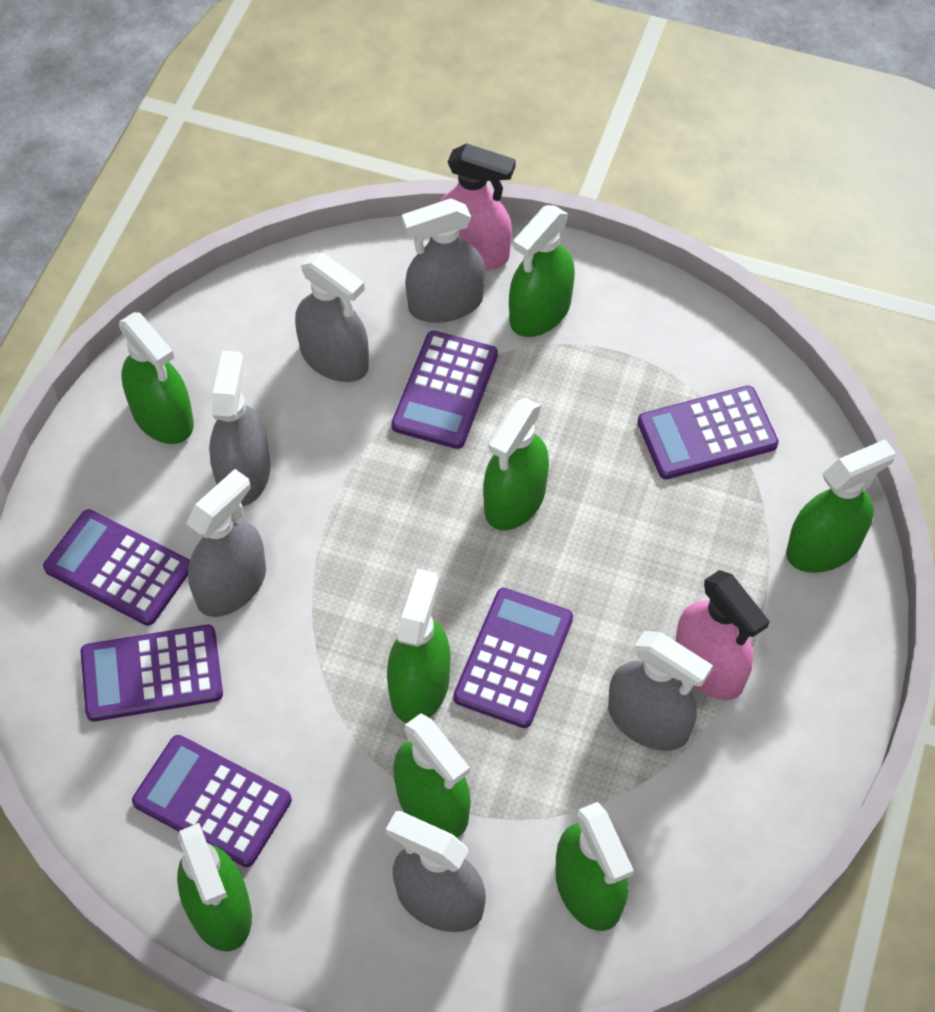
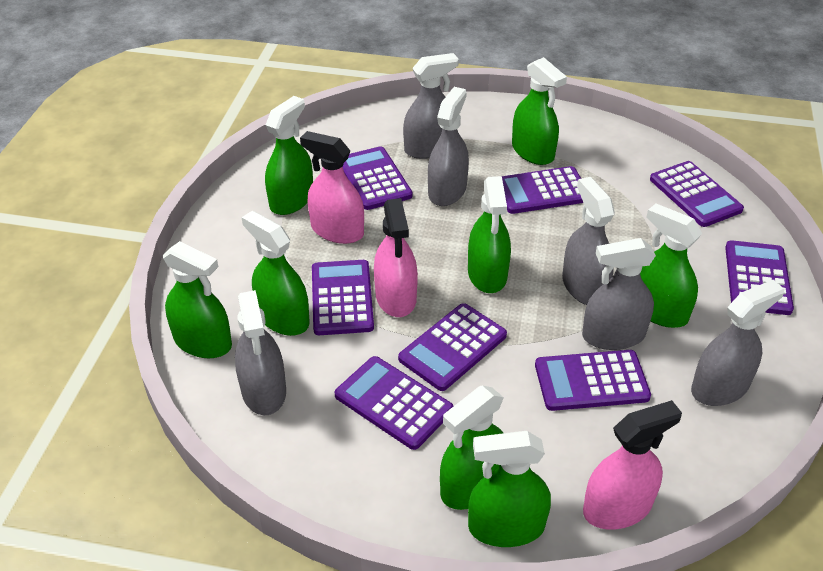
pink spray bottle: [439,143,516,270] [676,570,770,700] = 2 -> [300,131,364,244] [374,198,418,317] [583,400,682,530] = 3
purple calculator: [43,509,190,626] [81,625,223,722] [132,735,292,867] [391,331,498,449] [453,588,573,728] [637,385,779,479] = 6 -> [312,260,374,335] [335,356,453,450] [343,146,412,210] [398,303,507,391] [502,166,583,214] [535,350,651,411] [650,161,744,227] [725,240,794,315] = 8

